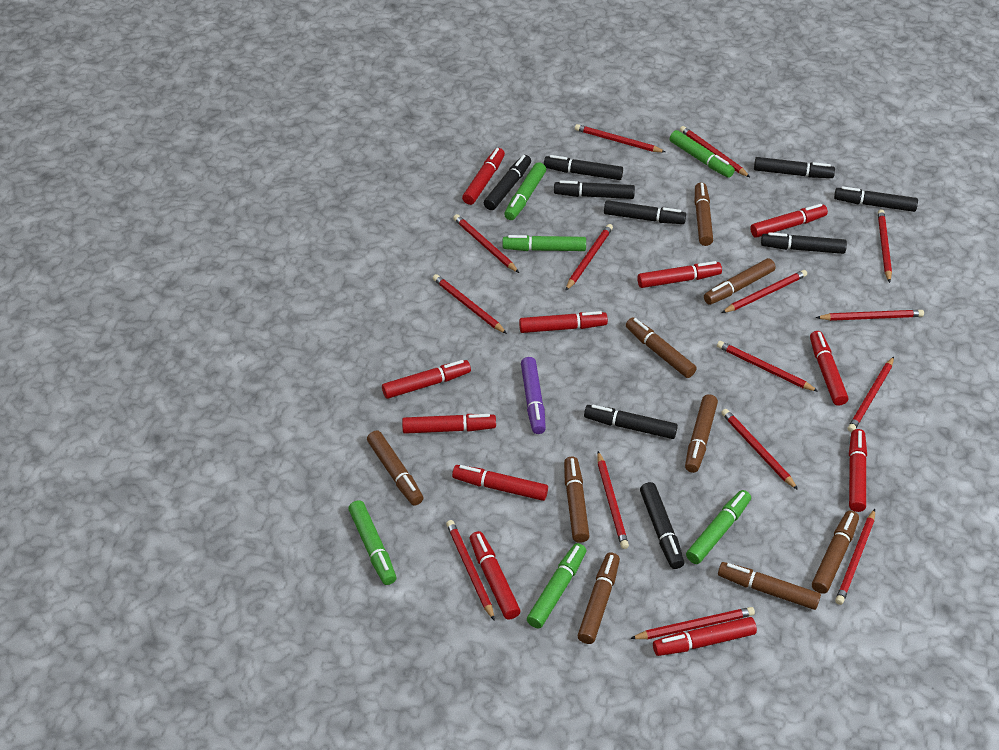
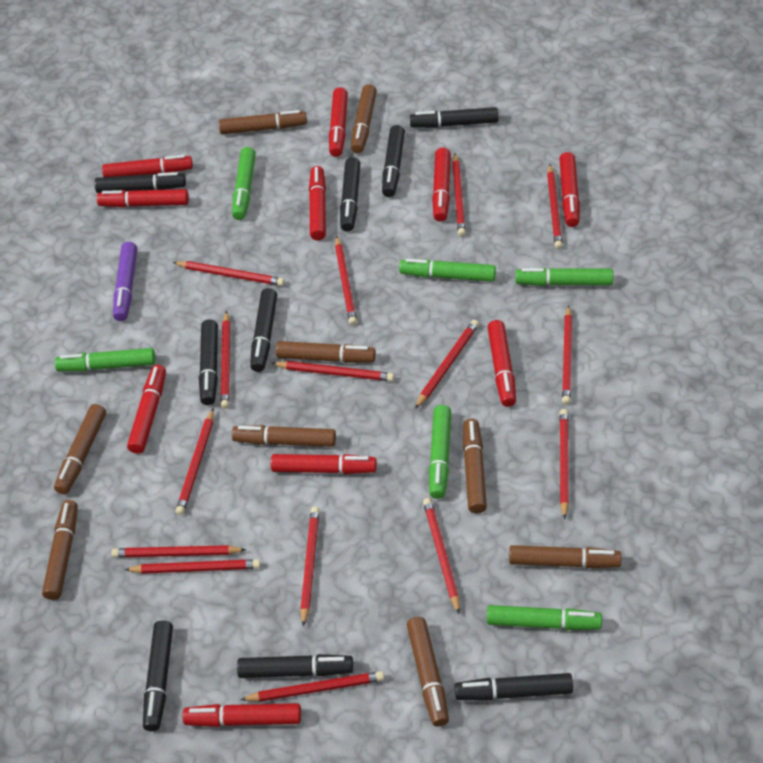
red marker: [382,360,471,399] [402,414,496,434] [452,465,548,501] [462,148,505,205] [470,531,521,620] [519,311,608,333] [637,261,722,288] [653,617,757,656] [750,204,828,238] [810,331,848,406] [849,429,867,512] = 11 -> [97,189,189,207] [102,155,193,177] [127,365,166,454] [183,703,301,727] [271,454,377,474] [309,166,326,241] [329,87,348,157] [432,148,451,222] [488,320,516,407] [559,152,580,227] = 10

